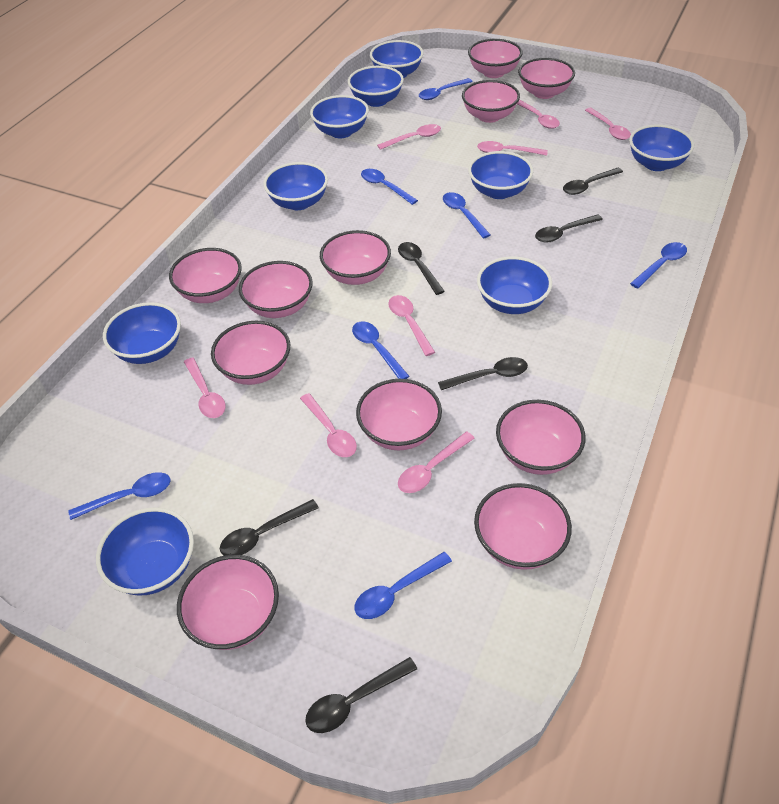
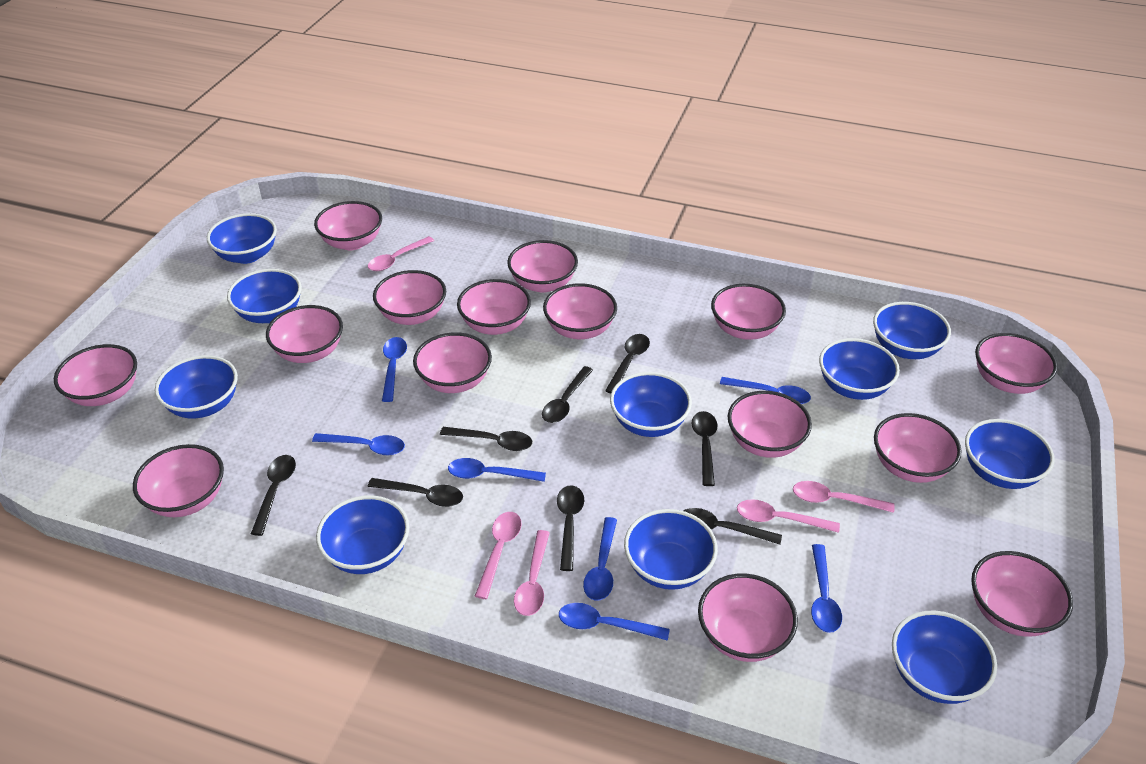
black spoon: [220,499,319,556] [305,657,417,733] [398,242,445,295] [438,357,528,390] [535,214,603,243] [563,168,623,195] = 6 -> [251,455,296,536] [368,478,463,507] [440,427,532,451] [542,366,593,423] [557,485,584,571] [605,334,650,394] [683,508,782,545] [692,411,717,486] = 8
blue bowl: [96,507,194,596] [103,302,181,364] [263,162,328,210] [310,95,369,138] [348,66,404,107] [370,40,424,78] [468,151,533,199] [477,256,552,314] [629,125,694,171] = 9 -> [155,355,238,419] [207,213,277,264] [227,269,302,323] [316,495,409,574] [610,372,692,437] [624,509,718,590] [819,338,900,400] [873,302,951,359] [892,611,997,704] [965,419,1054,489] = 10
pink bowl: [169,248,242,303] [177,555,279,650] [211,321,290,385] [239,261,313,318] [320,230,391,285] [356,379,442,450] [462,80,520,123] [468,39,522,78] [474,483,572,570] [496,400,585,475] [518,58,575,99] = 11 -> [54,344,137,406] [133,444,224,517] [266,305,343,363] [314,201,382,250] [373,270,446,325] [413,332,492,393] [457,279,531,335] [507,240,578,293] [543,283,617,339] [698,574,798,662] [711,284,786,340] [728,391,812,458] [874,413,962,483] [971,551,1073,637] [975,333,1058,394] = 15
pink spoon: [184,358,226,418] [300,393,357,457] [377,124,441,150] [388,295,435,356] [398,432,475,493] [477,141,548,156] [517,99,560,129] [585,108,631,140] = 8 -> [368,236,434,271] [475,512,522,599] [514,530,550,616] [737,499,840,533] [793,481,895,513] = 5

